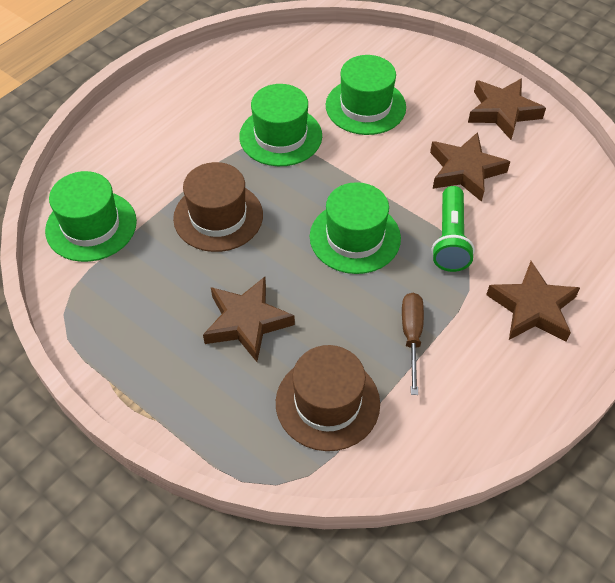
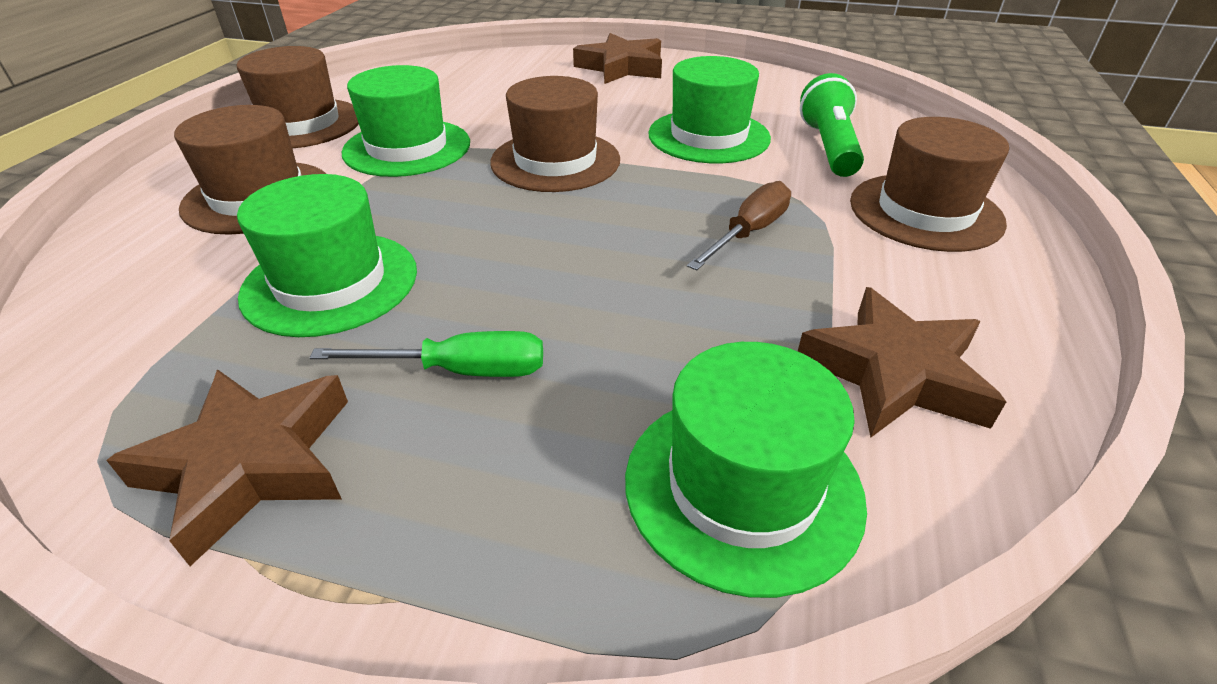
brown hat: [173,162,263,252] [276,345,380,451] = 2 -> [174,105,326,235] [237,46,359,149] [490,76,620,192] [850,117,1009,252] = 4
brown star: [203,277,295,362] [430,132,510,202] [468,78,546,140] [486,261,580,342] = 4 -> [106,370,348,566] [573,33,662,84] [798,287,1006,437] = 3
green screwdriver: none = 0 -> [310,331,543,377] = 1

